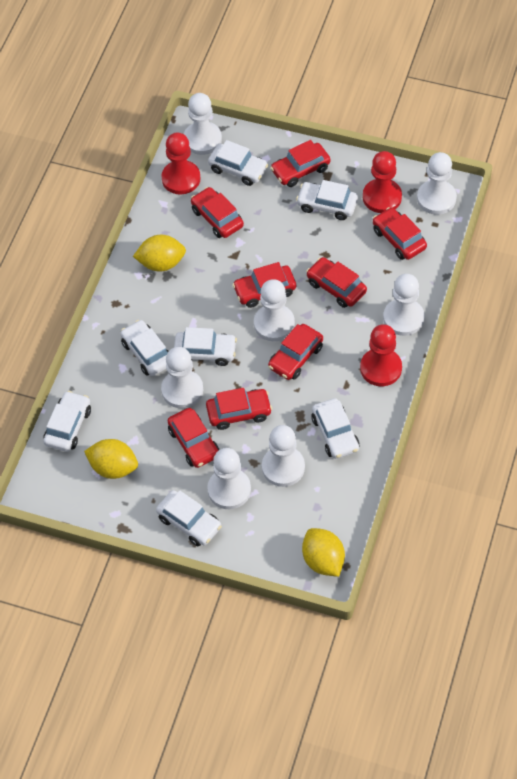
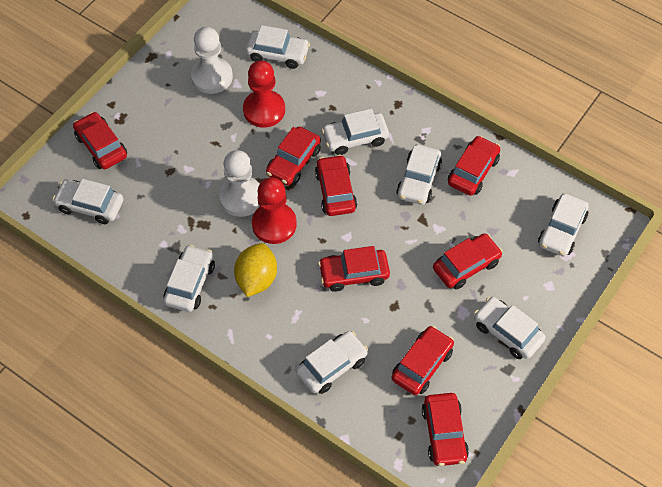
red pawn: [161,133,201,194] [360,324,402,386] [363,151,402,213] = 3 -> [243,61,285,128] [252,178,297,244] = 2
white car: [43,391,91,452] [120,320,169,376] [156,490,222,546] [174,327,237,366] [208,140,268,186] [296,180,358,220] [311,398,359,459] = 7 -> [52,179,124,224] [163,245,215,312] [246,25,310,69] [296,331,368,394] [321,109,389,155] [396,144,442,205] [474,297,546,359] [538,193,589,257] = 8
white pawn: [161,347,203,408] [184,93,222,155] [207,448,251,509] [254,279,295,341] [262,425,305,487] [383,274,425,336] [417,152,457,215] = 7 -> [191,27,233,94] [219,150,260,217] = 2
yellow lemon: [84,439,138,479] [133,235,186,272] [302,528,345,577] = 3 -> [234,243,277,297] = 1

